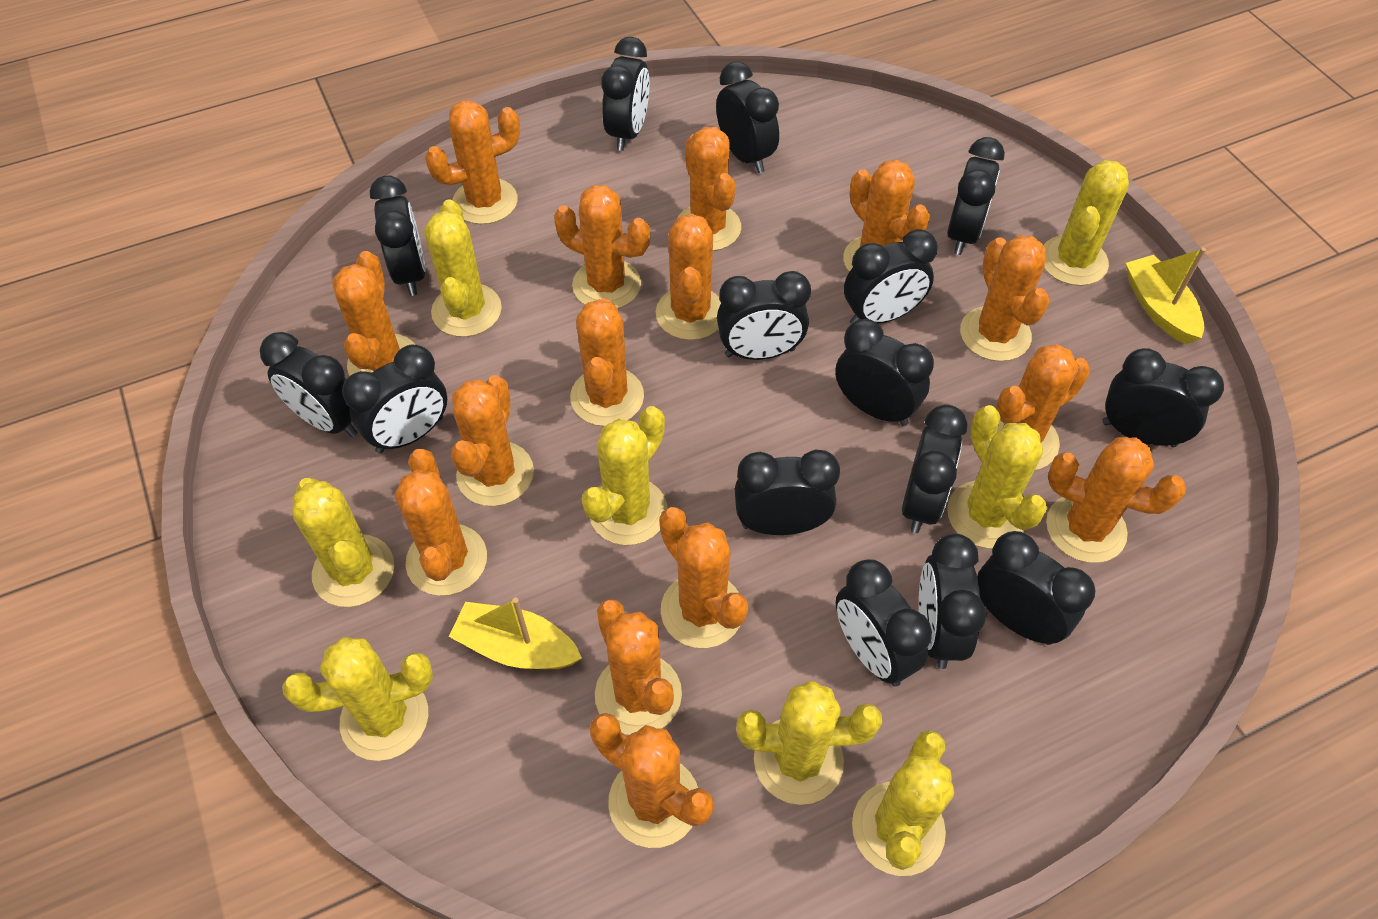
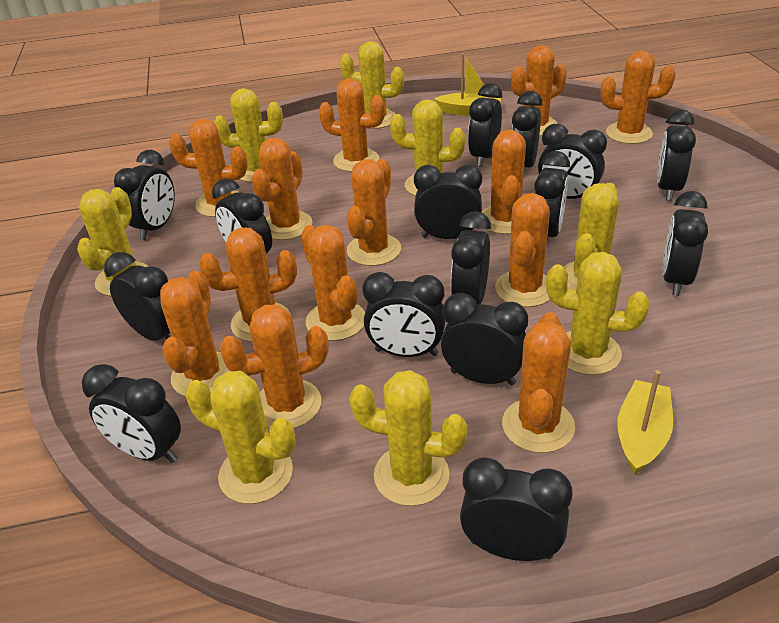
orange cactus: [332,251,415,376] [395,448,487,596] [425,100,520,224] [451,375,534,506] [554,185,650,309] [570,298,644,426] [590,713,713,848] [595,599,682,735] [656,214,721,340] [659,507,749,648] [678,127,741,251] [843,160,930,272] [960,235,1049,361] [996,344,1090,470] [1046,437,1186,563] = 15 -> [160,271,230,397] [169,119,248,217] [199,228,297,342] [219,304,329,428] [252,138,312,240] [301,225,365,341] [319,78,385,172] [347,159,401,266] [482,130,526,234] [495,193,550,307] [502,312,575,453] [511,45,567,136] [600,50,675,144] = 13

